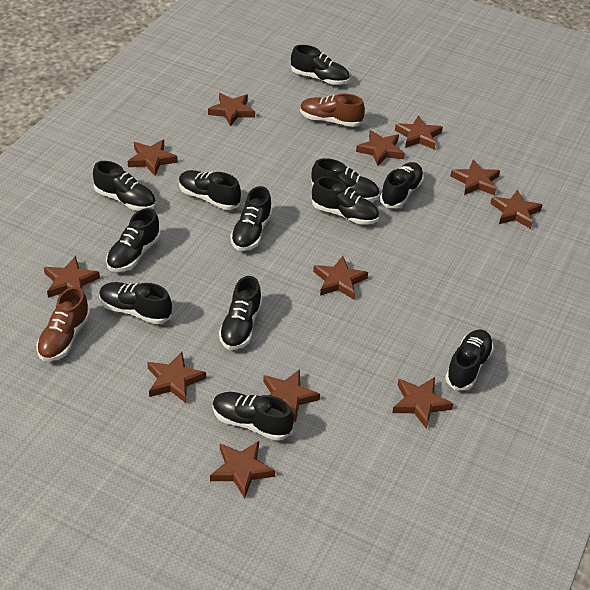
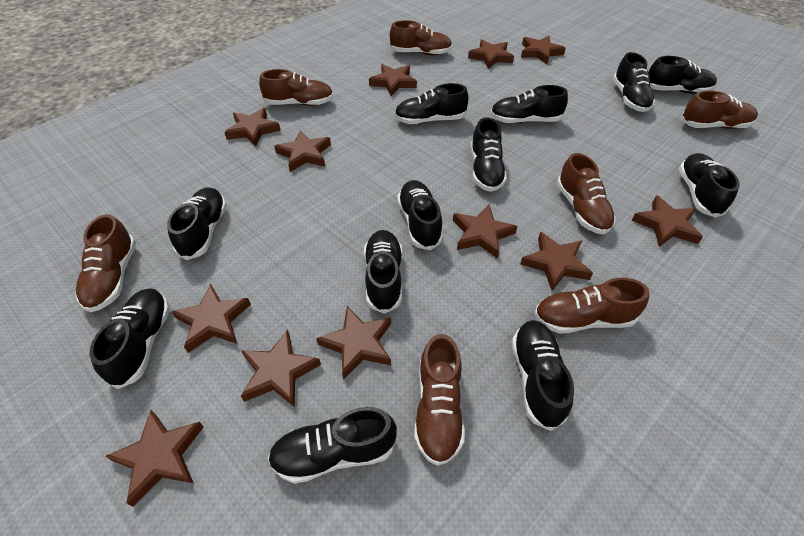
brown shoe: [36,287,90,361] [300,94,365,127] = 2 -> [75,214,136,312] [259,69,334,106] [390,20,452,55] [414,334,465,466] [534,278,649,333] [557,153,615,234] [681,90,758,129] = 7

